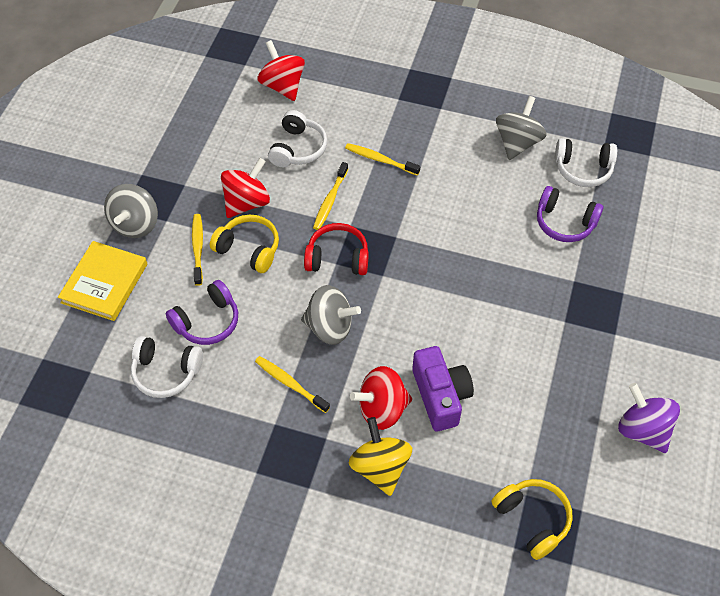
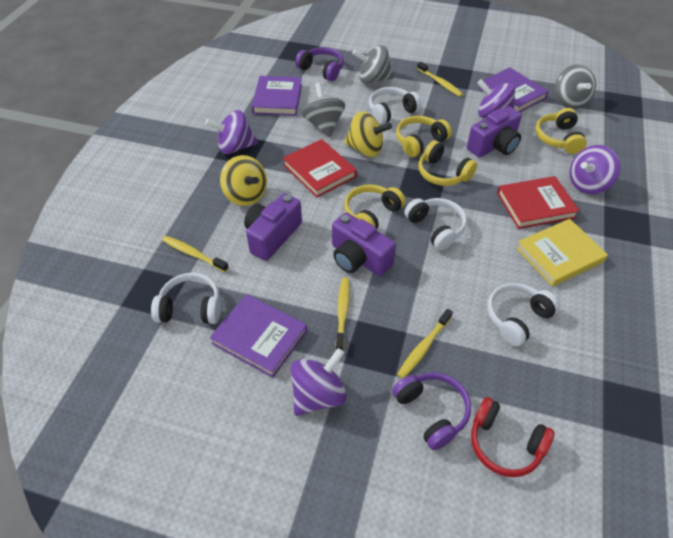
purple book: none = 0 -> [209,294,307,378] [251,76,302,116] [479,67,549,112] = 3
purple camera: [412,346,474,431] = 1 -> [244,193,302,261] [332,213,396,276] [467,106,522,158] = 3
purple spinning top: [618,383,680,453] = 1 -> [205,110,258,154] [290,348,347,416] [477,79,515,118] [569,145,621,194] = 4
red book: none = 0 -> [283,139,357,197] [497,176,579,229] = 2
red spinning top: [221,158,270,218] [258,40,305,101] [350,366,412,430] = 3 -> none = 0
white headphones: [131,336,203,398] [268,110,327,167] [555,138,617,187] = 3 -> [151,273,221,324] [369,87,421,125] [404,198,467,251] [487,283,560,347] = 4
yellow headphones: [210,215,279,273] [491,479,573,560] = 2 -> [344,184,405,229] [396,116,452,157] [419,140,477,186] [535,108,587,154] = 4
yellow spinning top: [349,417,412,496] = 1 -> [220,155,267,206] [344,111,392,157] = 2

